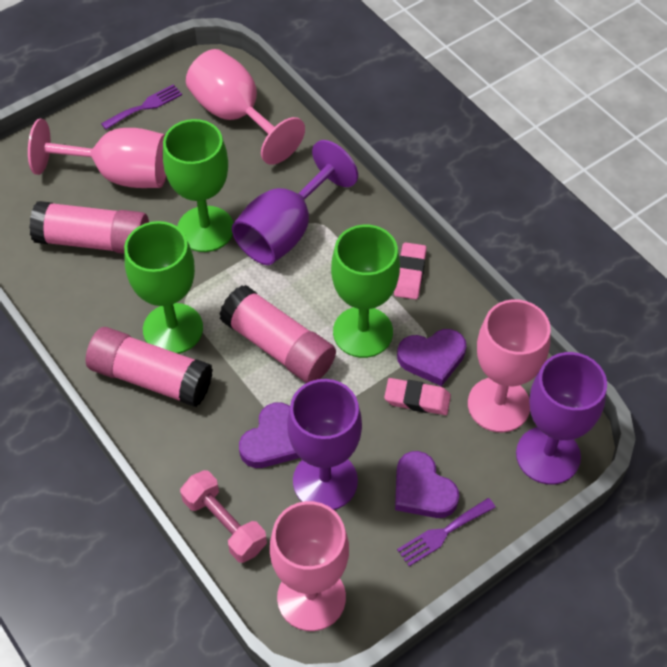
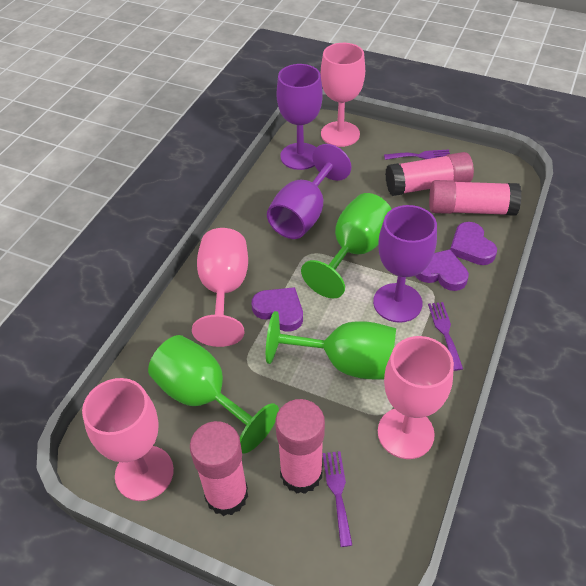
pink dumbbell: [180,470,267,563] = 1 -> none = 0
pink eraser: [384,378,451,415] [394,242,427,299] = 2 -> none = 0
pink glue stick: [29,201,149,254] [86,327,213,407] [219,285,336,383] = 3 -> [190,421,248,516] [275,399,325,494] [385,152,474,196] [429,180,522,216] = 4
purple fork: [101,84,182,130] [397,498,496,566] = 2 -> [323,451,352,547] [384,149,450,160] [428,302,463,371] = 3

